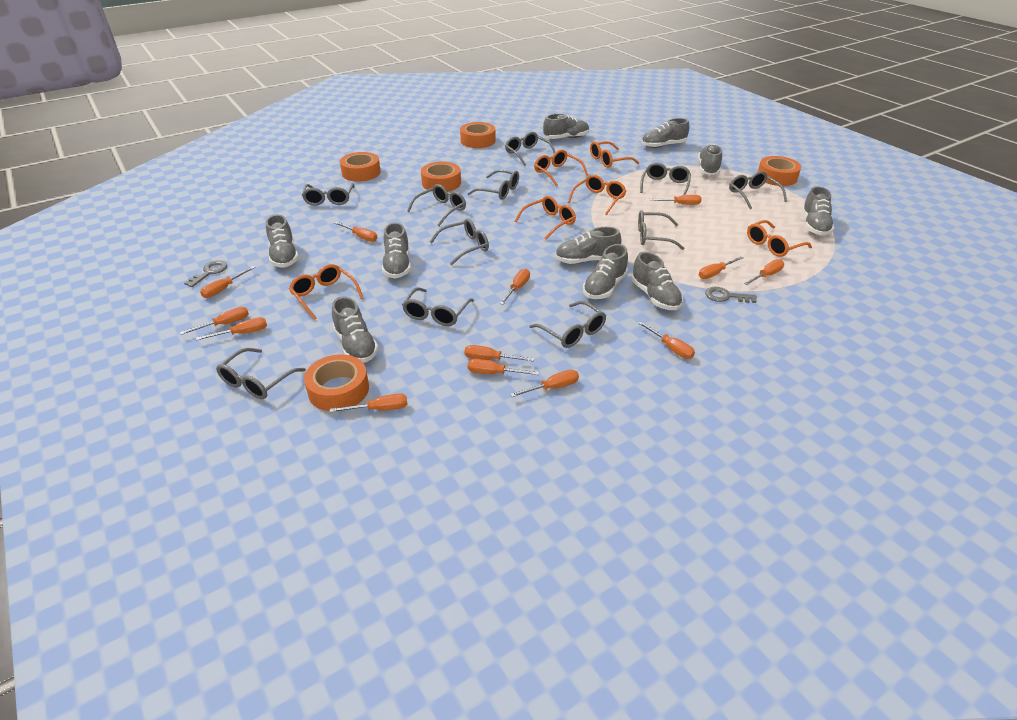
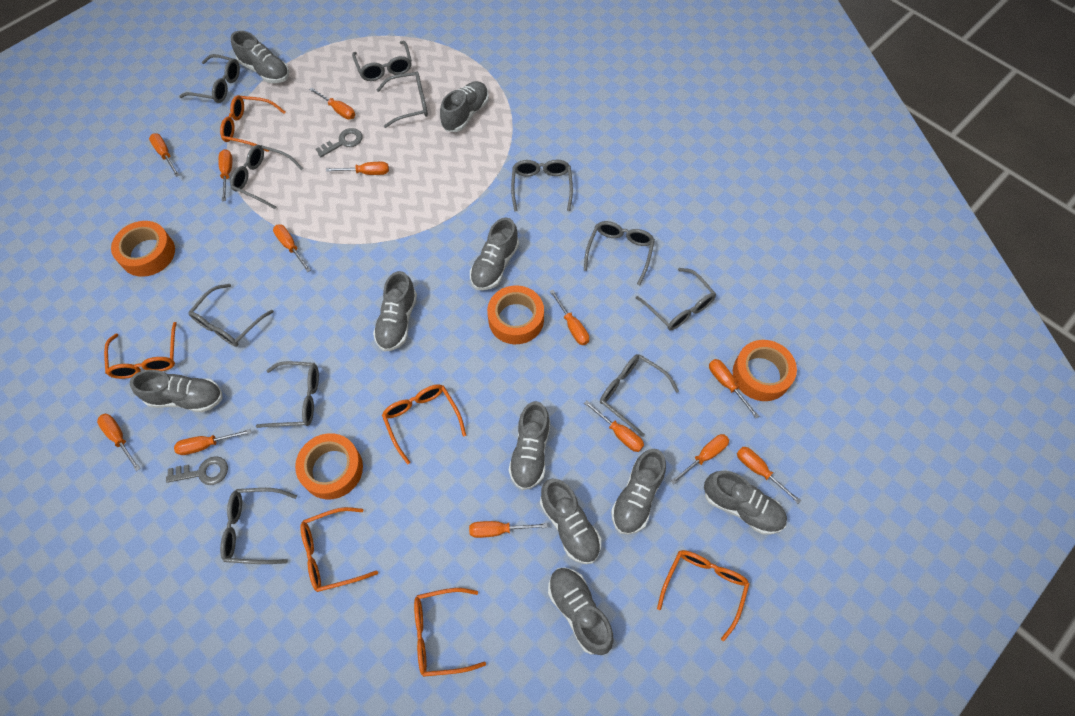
orange tape: [304,354,369,411] [340,152,381,182] [421,161,461,192] [460,122,496,148] [758,156,801,186] = 5 -> [111,221,175,277] [295,433,363,499] [487,285,544,344] [733,340,797,401] = 4

